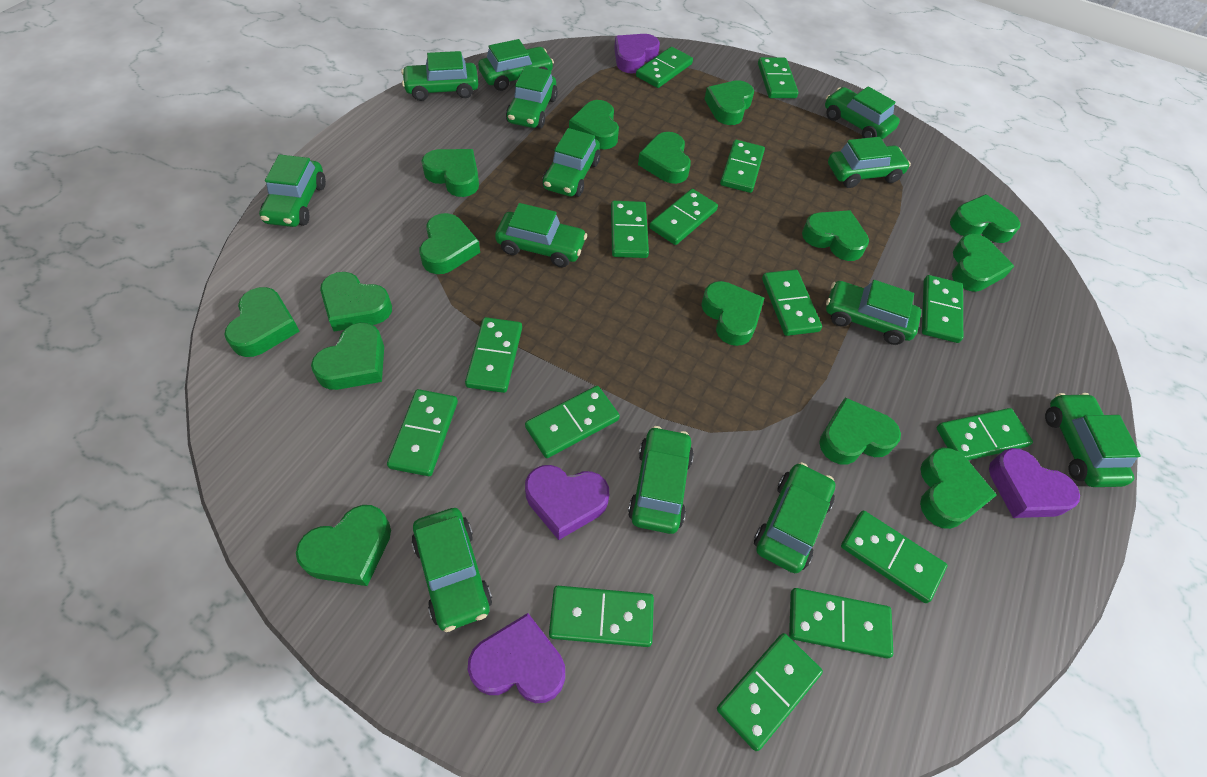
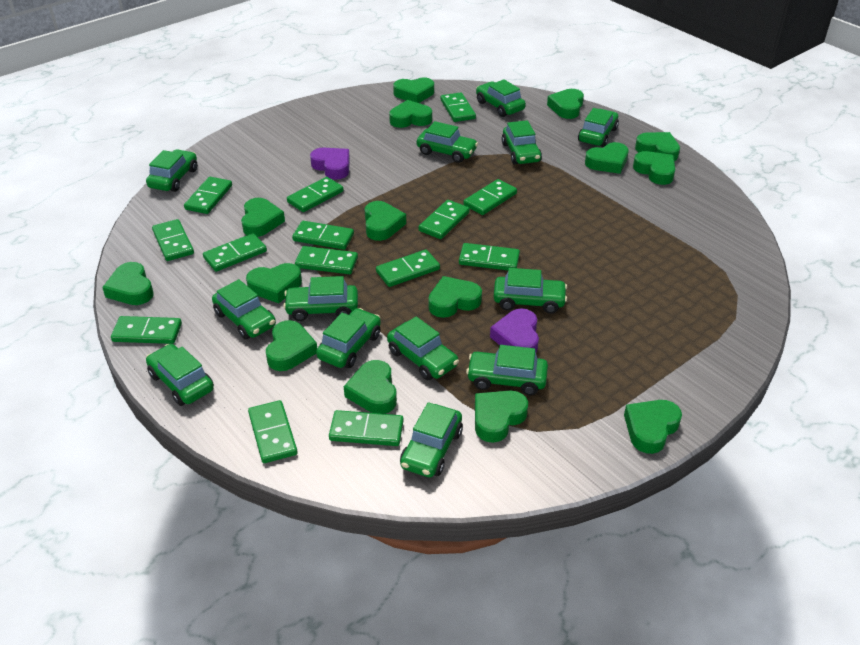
green domino: [387,389,458,476] [465,317,522,393] [525,386,620,458] [549,586,654,647] [611,201,649,258] [636,47,693,88] [649,189,718,245] [717,633,823,751] [720,140,765,193] [758,57,798,98] [762,270,822,336] [789,588,893,658] [841,511,947,603] [922,275,963,343] [937,408,1033,460] = 15 -> [111,316,182,344] [152,219,194,261] [184,177,232,214] [203,233,267,272] [248,400,298,463] [287,177,343,212] [292,221,354,250] [295,246,358,274] [329,410,404,446] [376,250,440,287] [418,200,470,239] [441,92,476,122] [459,243,520,270] [463,179,517,215] = 14
purple heart: [468,613,565,703] [525,465,609,540] [614,34,660,74] [989,448,1080,518] = 4 -> [310,148,350,180] [490,308,539,353] = 2

